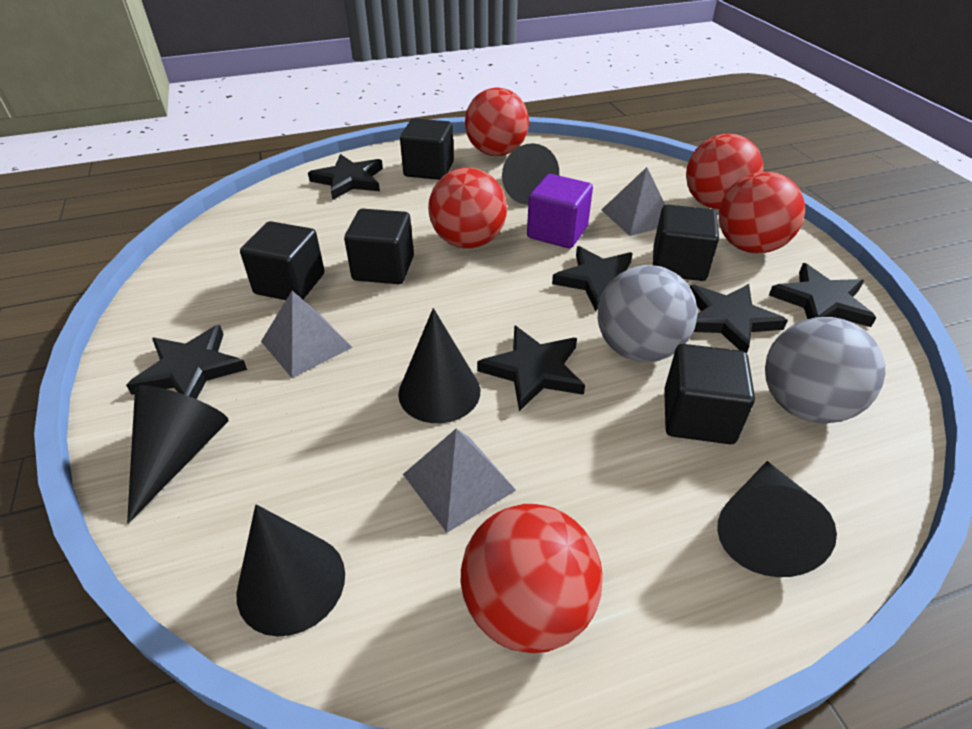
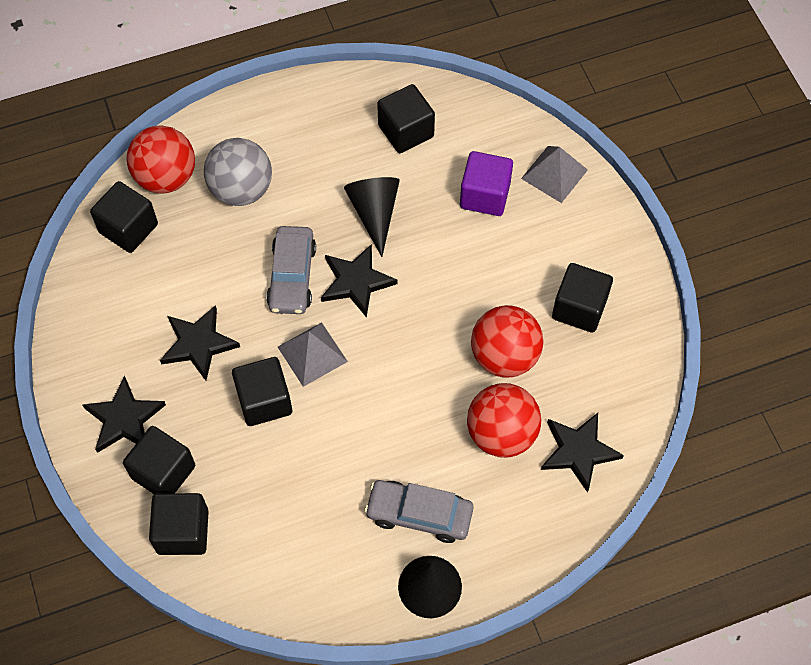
black cone: [127,385,228,524] [236,504,345,637] [398,308,480,423] [502,143,559,205] [717,461,837,577] = 5 -> [344,177,400,257] [398,556,462,618] = 2
black cube: [240,221,325,300] [344,209,414,284] [400,118,454,180] [653,204,719,281] [664,344,755,444] = 5 -> [90,181,158,253] [123,426,195,494] [149,493,209,555] [232,357,292,426] [377,84,435,153] [552,263,613,333] = 6
black star: [126,325,247,399] [308,154,383,200] [477,325,585,411] [552,246,633,312] [690,284,788,353] [769,263,876,327] = 6 -> [83,376,166,453] [160,305,240,381] [321,244,397,318] [541,413,624,493] = 4
grey ball: [598,265,697,362] [765,317,885,423] = 2 -> [204,138,272,206] = 1
grey car: none = 0 -> [266,226,316,314] [364,480,473,543] = 2
grey pyramid: [261,291,353,378] [403,429,516,533] [601,167,665,236] = 3 -> [278,322,348,387] [521,146,588,203] = 2
red ball: [428,167,507,248] [461,504,603,653] [465,88,529,156] [686,134,764,209] [719,172,805,253] = 5 -> [126,125,195,194] [467,383,541,458] [471,305,544,378] = 3

